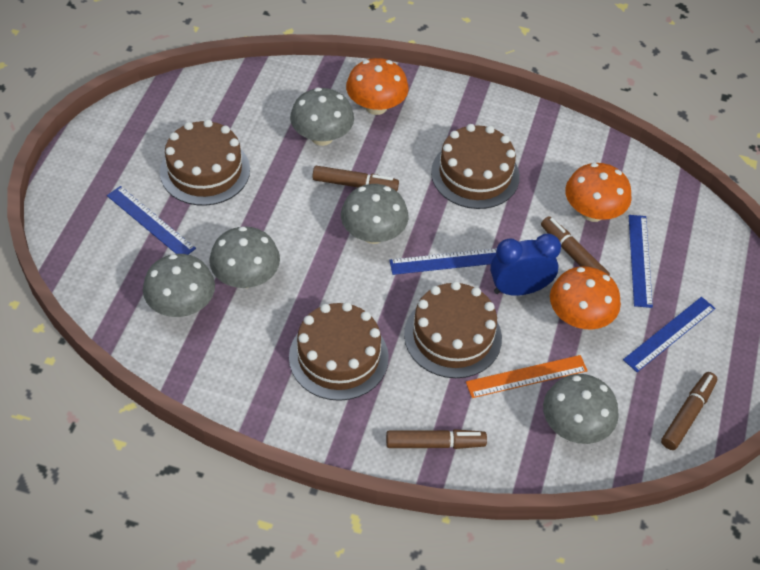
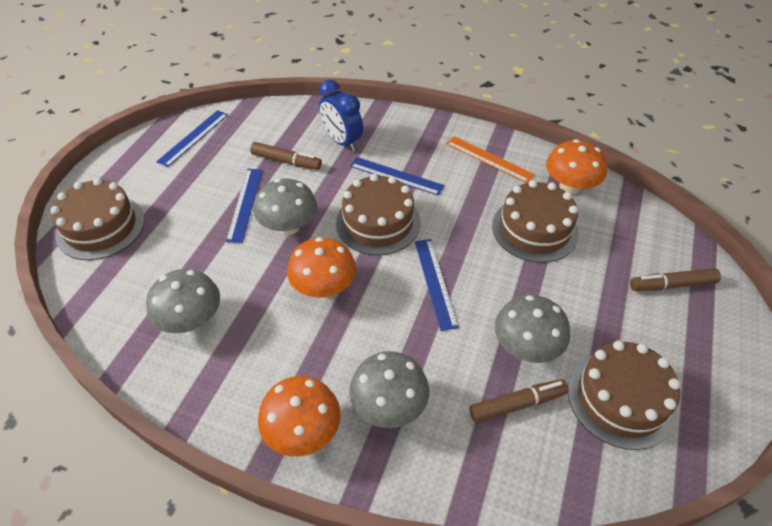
brown marker: [312,166,399,191] [386,429,487,449] [541,216,610,275] [661,372,717,450] = 4 -> [250,142,322,170] [469,379,569,423] [630,268,721,291] = 3
grey mushroom: [143,254,215,317] [209,226,280,288] [290,88,354,146] [341,184,409,244] [543,374,619,444] = 5 -> [146,269,220,333] [253,179,317,235] [349,351,429,428] [495,295,570,363] = 4

